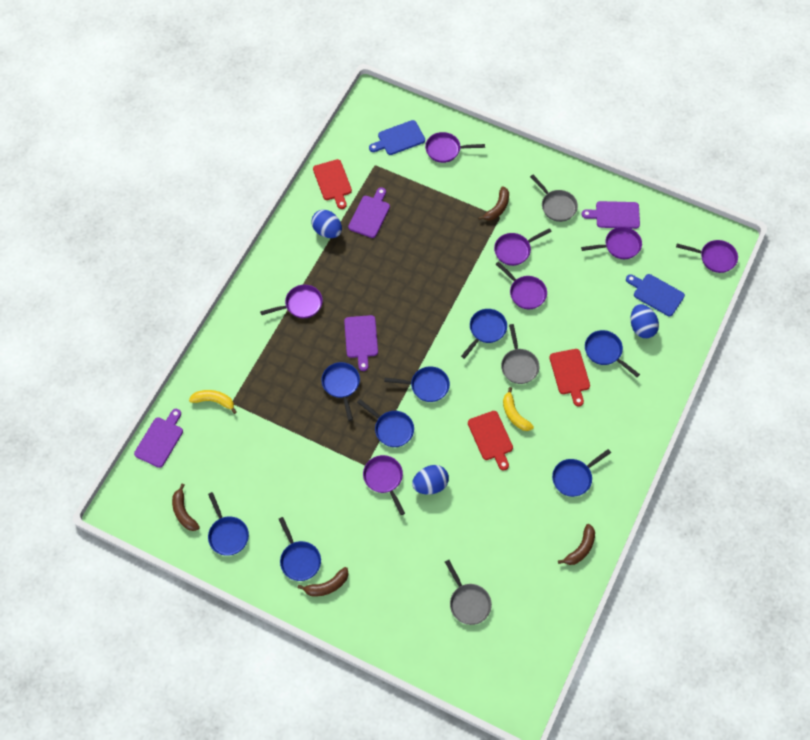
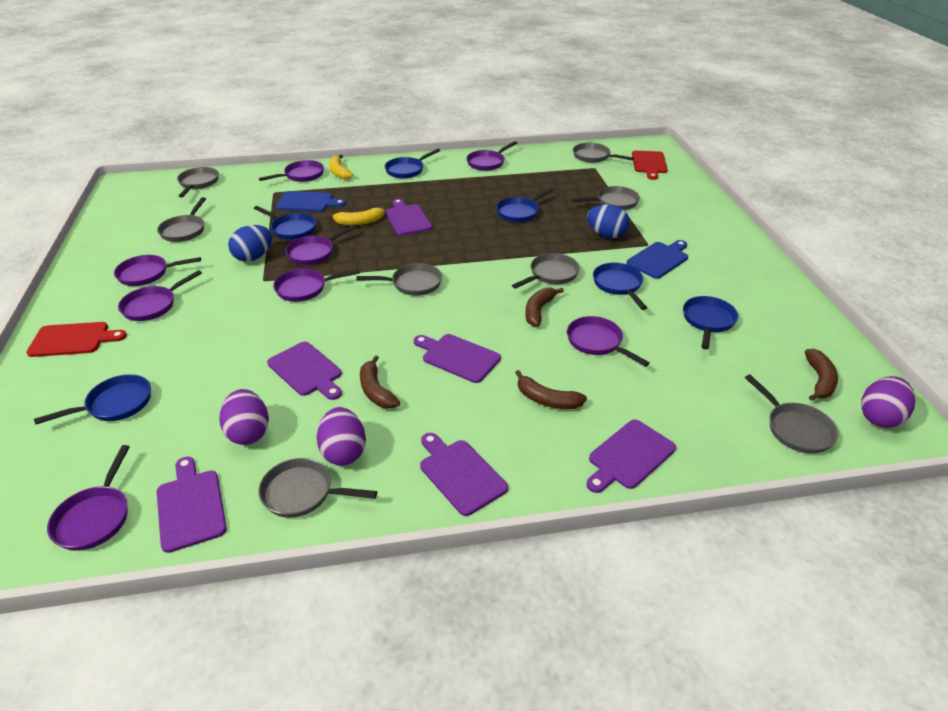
blue egg: [312,210,342,238] [412,465,449,495] [631,304,659,338] = 3 -> [228,225,272,262] [587,204,630,238] = 2
blue pan: [208,492,249,556] [279,517,321,581] [321,362,360,421] [357,399,414,447] [384,366,450,402] [461,309,507,359] [552,449,611,497] [585,330,640,377] = 8 -> [34,374,151,425] [254,206,316,240] [385,149,440,179] [496,188,554,222] [593,263,647,310] [683,296,738,349] = 6
grey pan: [445,560,492,625] [501,324,540,384] [530,175,578,222] = 3 -> [157,197,206,242] [177,167,219,197] [259,458,377,518] [357,263,442,296] [512,253,580,289] [572,186,640,210] [573,143,634,163] [745,375,839,454] = 8
purple cutting board: [134,409,183,468] [344,315,378,371] [348,187,390,238] [581,201,640,229] = 4 -> [157,456,227,553] [267,342,342,400] [385,199,432,236] [414,334,501,383] [420,433,508,516] [586,420,676,493] = 6
purple egg: none = 0 -> [219,389,269,445] [317,407,366,466] [861,376,916,428] = 3
purple pan: [260,285,323,318] [363,455,405,515] [425,132,485,163] [494,228,552,266] [496,261,547,309] [581,227,642,259] [676,240,738,273] = 7 -> [47,445,130,551] [114,255,201,286] [118,270,202,321] [259,160,324,182] [273,269,360,302] [285,225,357,265] [466,141,517,171] [567,316,650,367] = 8
red cutting board: [313,159,352,209] [468,411,513,471] [549,349,590,406] = 3 -> [26,322,127,357] [632,151,668,180] = 2

